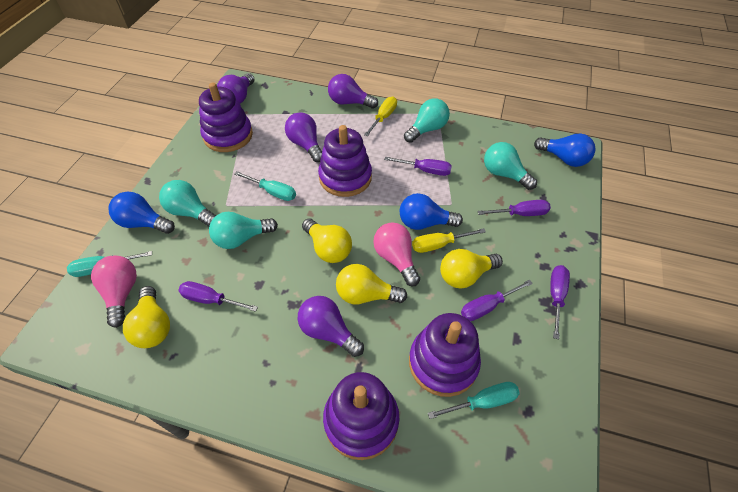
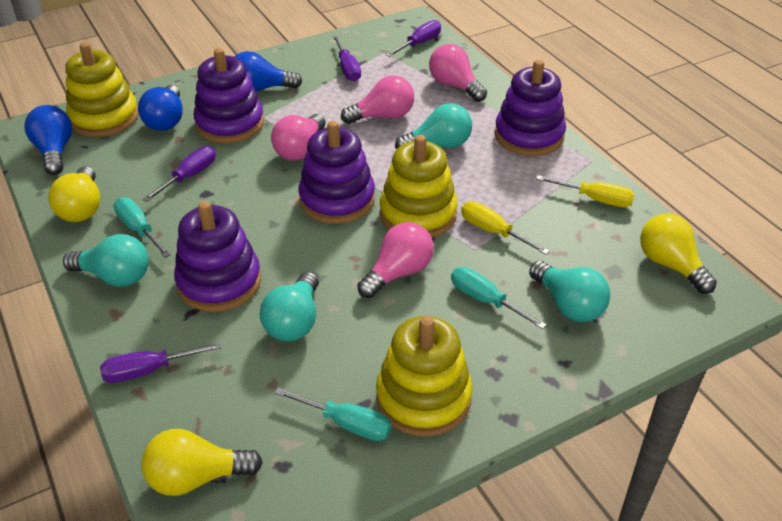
pink light bulb: [91,256,137,328] [373,223,420,286] = 2 -> [271,114,326,161] [341,75,414,124] [357,222,434,298] [429,44,487,102] = 4
purple light bulb: [217,73,255,103] [285,112,322,162] [298,296,364,357] [328,74,378,109] = 4 -> none = 0
purple screwdriver: [178,281,258,312] [384,157,452,176] [461,280,533,321] [477,200,551,216] [550,265,570,340] = 5 -> [100,342,223,383] [142,146,216,202] [333,35,361,82] [386,20,441,57] = 4
yellow light bulb: [123,286,170,348] [302,219,352,263] [336,264,407,304] [440,249,503,289] = 4 -> [48,166,100,222] [141,429,263,496] [640,214,717,294] = 3
yellow stacking toy: none = 0 -> [65,42,139,137] [376,316,473,437] [380,135,458,238] = 3

